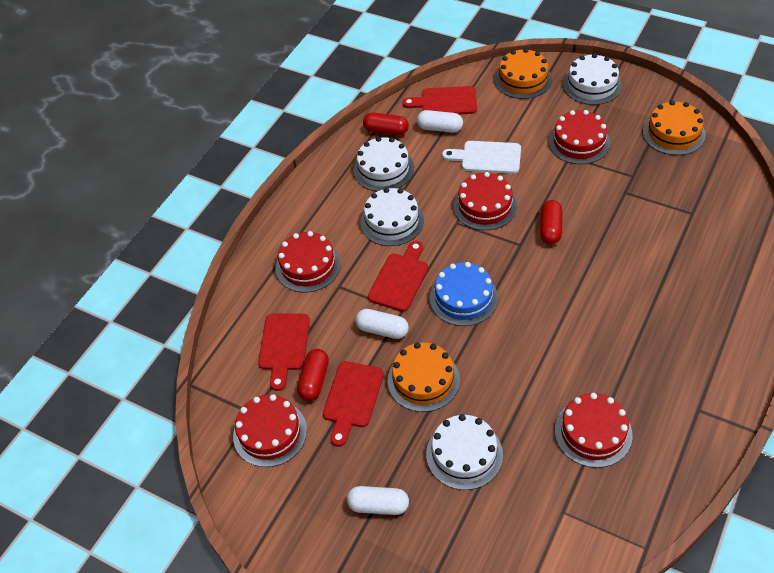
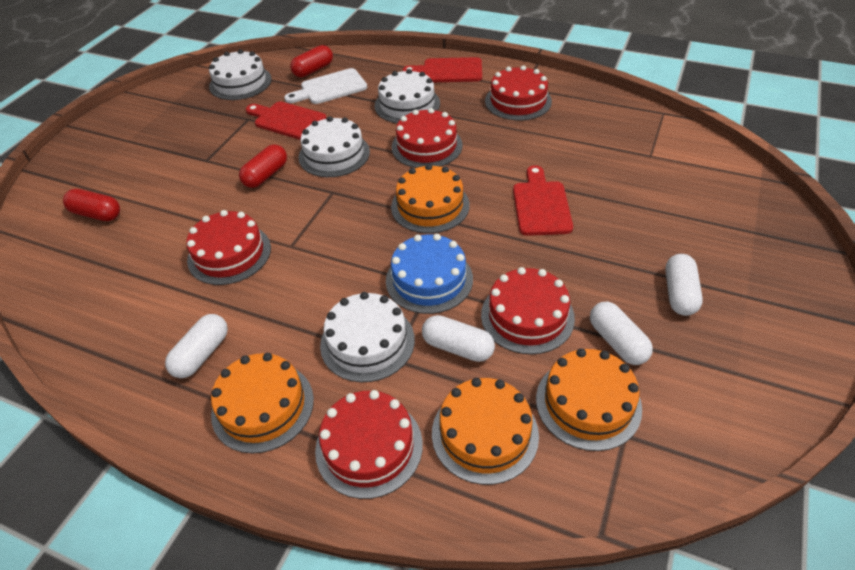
orange cake: [388,342,460,412] [494,48,552,99] [643,100,706,155] = 3 -> [211,353,314,453] [391,164,469,233] [432,378,539,485] [536,348,642,451] = 4
red cutting board: [258,313,310,391] [323,361,384,447] [368,241,428,312] [402,86,477,114] = 4 -> [246,101,327,140] [402,57,482,82] [513,165,573,236] = 3
white capsule: [347,486,409,515] [355,309,409,339] [417,110,463,133] = 3 -> [165,314,228,378] [422,315,495,362] [590,302,653,365] [665,254,703,316] = 4

